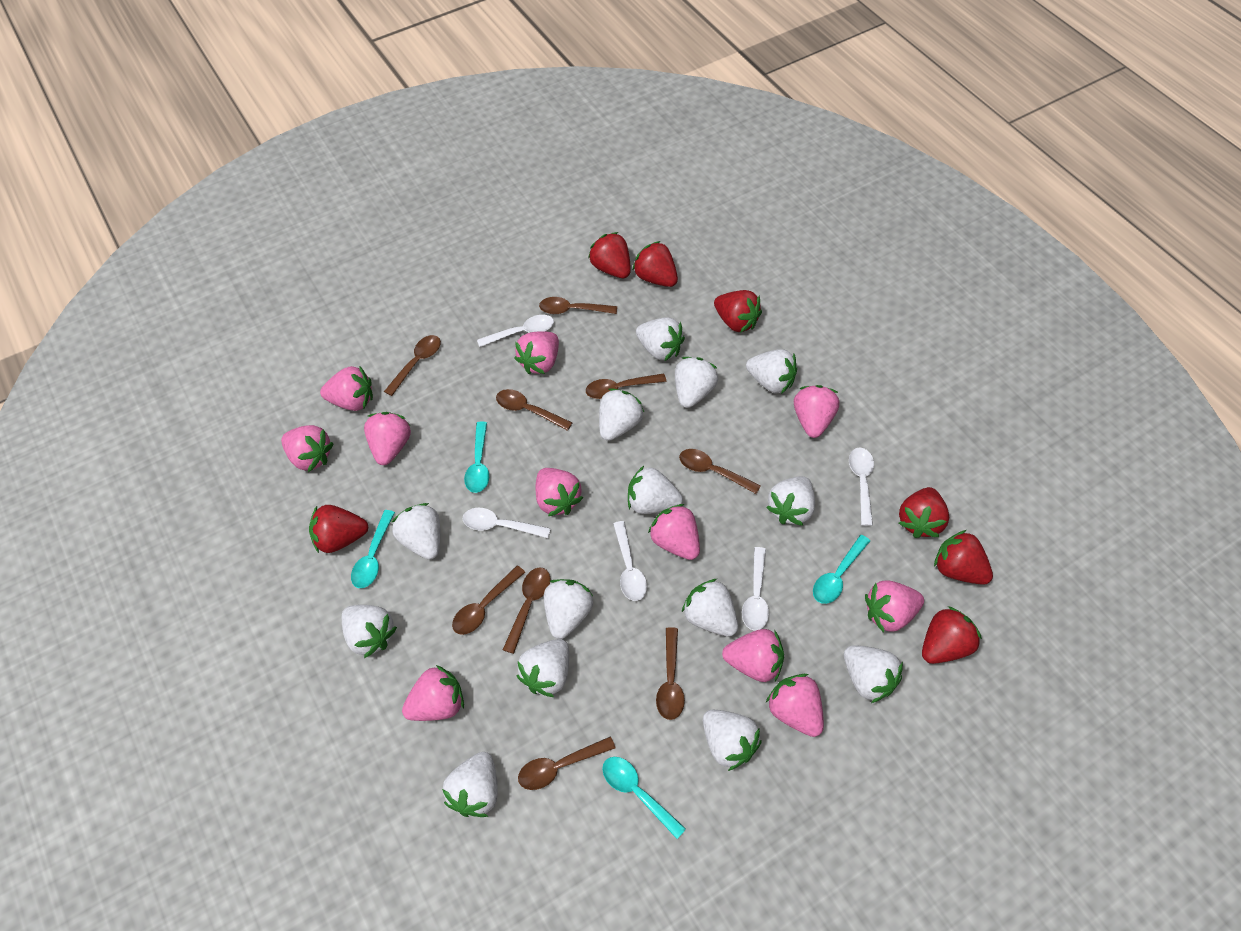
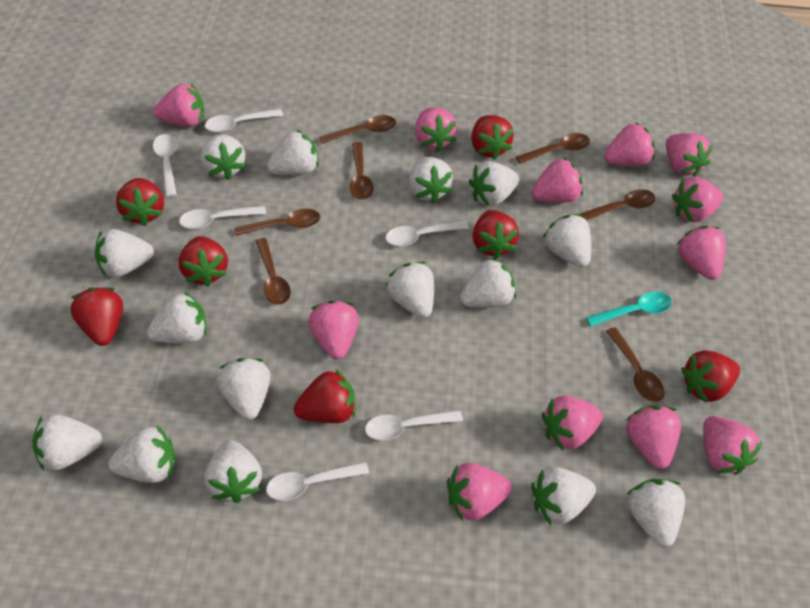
brown spoon: [384,335,441,396] [452,565,525,635] [496,389,572,431] [503,568,550,654] [518,736,615,790] [539,297,617,314] [586,373,666,399] [656,627,685,720] [679,449,761,494] = 9 -> [234,209,320,236] [256,238,291,305] [319,115,396,144] [350,142,374,200] [516,133,590,164] [580,189,655,220] [606,327,665,402] = 7
pink strawberry: [281,425,334,472] [320,366,373,411] [364,412,411,465] [402,665,464,721] [514,331,559,374] [536,468,583,516] [648,504,700,560] [722,629,784,682] [766,674,824,737] [794,385,839,438] [865,580,924,633] = 11 -> [154,84,204,127] [308,300,359,360] [415,108,457,152] [447,463,512,521] [531,157,583,203] [542,396,603,450] [604,122,655,166] [626,405,681,469] [666,133,713,177] [672,177,723,222] [677,226,726,280] [703,416,762,475] = 12
turquoise spoon: [351,510,395,588] [464,422,489,493] [602,757,686,839] [813,535,870,604] = 4 -> [586,292,672,327] = 1
white spoon: [463,508,551,538] [477,315,554,347] [613,521,647,601] [742,547,769,630] [849,447,874,526] = 5 -> [153,134,177,197] [179,206,266,229] [205,109,283,132] [266,462,369,501] [365,410,463,441] [385,221,469,246] = 6
white strawberry: [342,605,397,658] [391,503,440,560] [442,752,498,817] [516,639,569,697] [544,579,593,639] [599,388,644,441] [628,466,683,514] [636,318,685,361] [675,357,718,408] [682,579,738,636] [703,710,762,771] [746,349,797,394] [766,476,815,526] [844,645,903,703] = 14 -> [32,414,102,471] [95,229,154,278] [108,426,175,483] [147,291,207,343] [201,134,245,180] [205,440,262,503] [217,358,270,420] [267,130,319,175] [386,262,434,318] [409,157,453,203] [460,257,516,308] [469,161,519,206] [531,467,596,525] [543,214,591,267] [626,479,685,547] = 15

